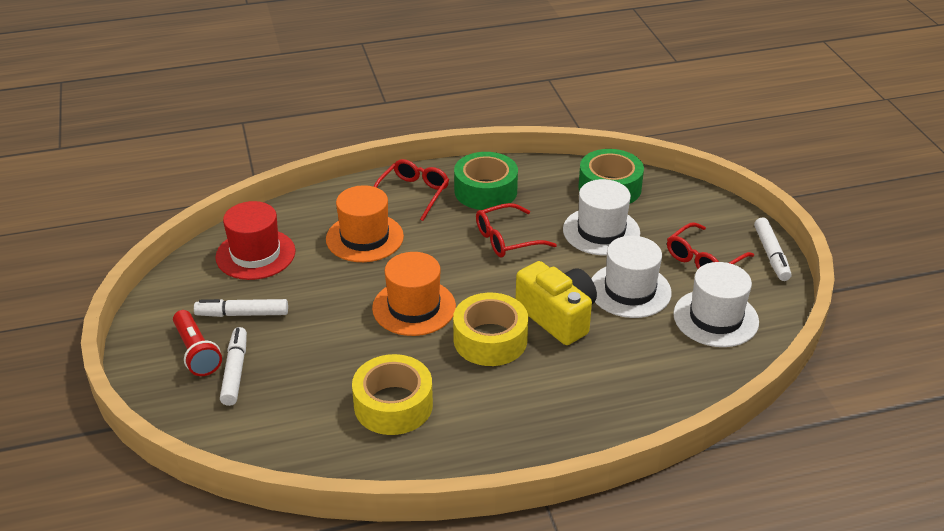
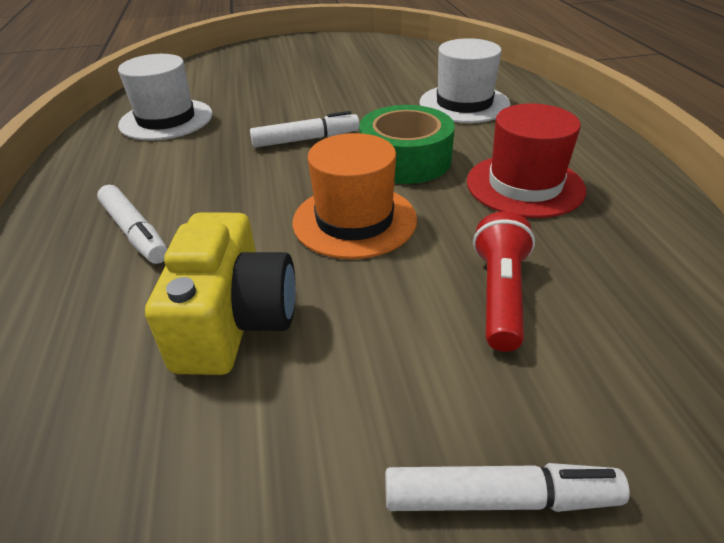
green tape: [454,152,518,210] [578,149,644,203] = 2 -> [359,105,455,184] = 1
orange hat: [326,185,404,262] [372,252,456,336] = 2 -> [292,133,417,259] = 1
red glasses: [374,159,449,221] [476,203,557,258] [667,222,754,269] = 3 -> none = 0
white hat: [563,179,640,256] [591,236,672,318] [673,262,759,347] = 3 -> [118,54,213,141] [420,38,511,123] = 2
yellow tape: [352,354,433,435] [453,293,528,366] = 2 -> none = 0

